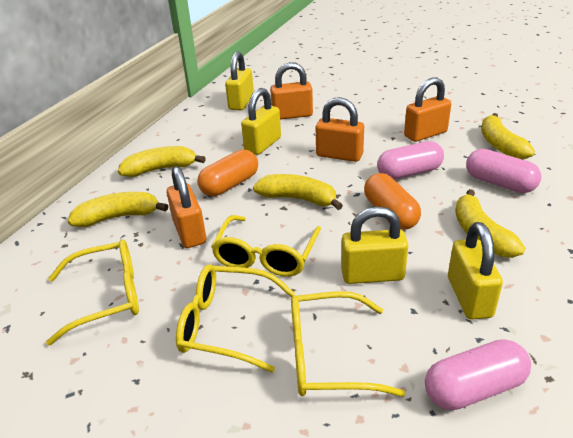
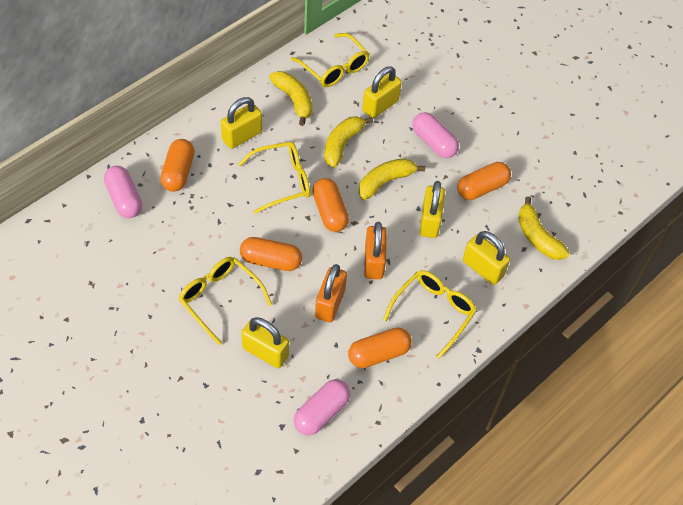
orange capsule: [197,149,258,196] [364,173,421,230] = 2 -> [160,139,194,192] [240,237,302,271] [312,178,349,232] [348,328,412,368] [457,162,511,200] = 5
orange padlock: [167,166,206,248] [270,62,313,120] [316,97,364,162] [404,77,451,142] = 4 -> [315,264,347,323] [364,222,387,279] = 2
yellow banana: [68,192,168,227] [118,146,206,177] [253,174,343,210] [455,189,525,258] [481,113,535,160] = 5 -> [269,71,312,126] [324,116,373,168] [359,158,425,200] [518,196,570,260] = 4
yellow padlock: [225,51,254,111] [241,88,281,155] [341,206,408,284] [448,222,503,320] = 4 -> [221,97,262,149] [241,317,289,368] [362,66,402,118] [420,181,445,238] [463,231,510,285] = 5

